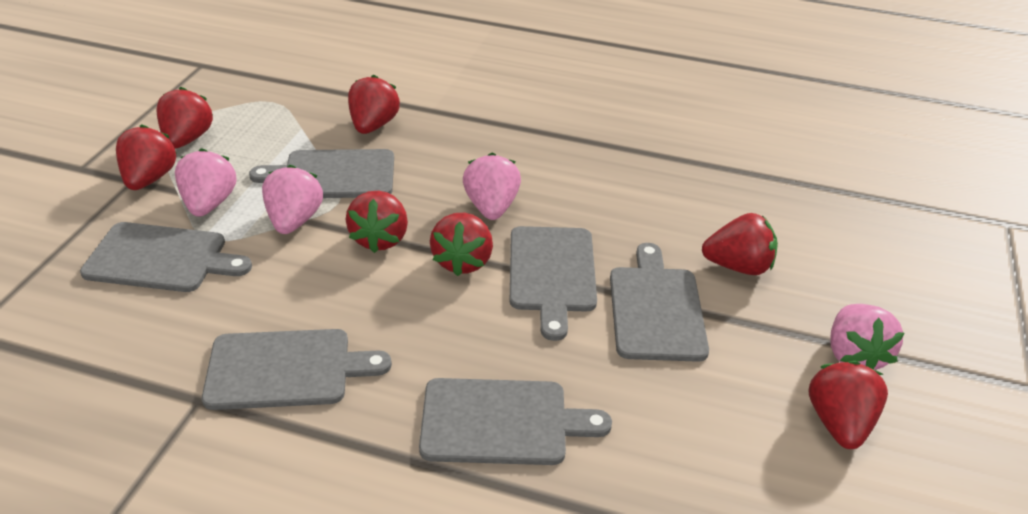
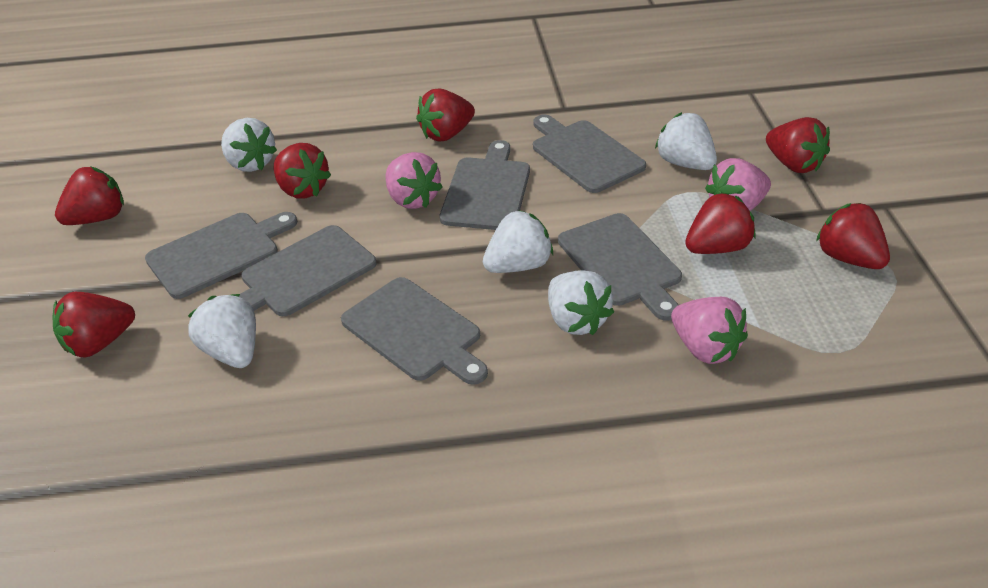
pink strawberry: [175,148,237,217] [262,165,323,234] [463,153,521,220] [830,304,904,370] = 4 -> [385,152,442,209] [671,297,748,364] [705,158,771,211] = 3
white strawberry: none = 0 -> [188,294,256,368] [221,118,277,172] [483,210,553,273] [548,270,614,335] [655,112,717,170] = 5

